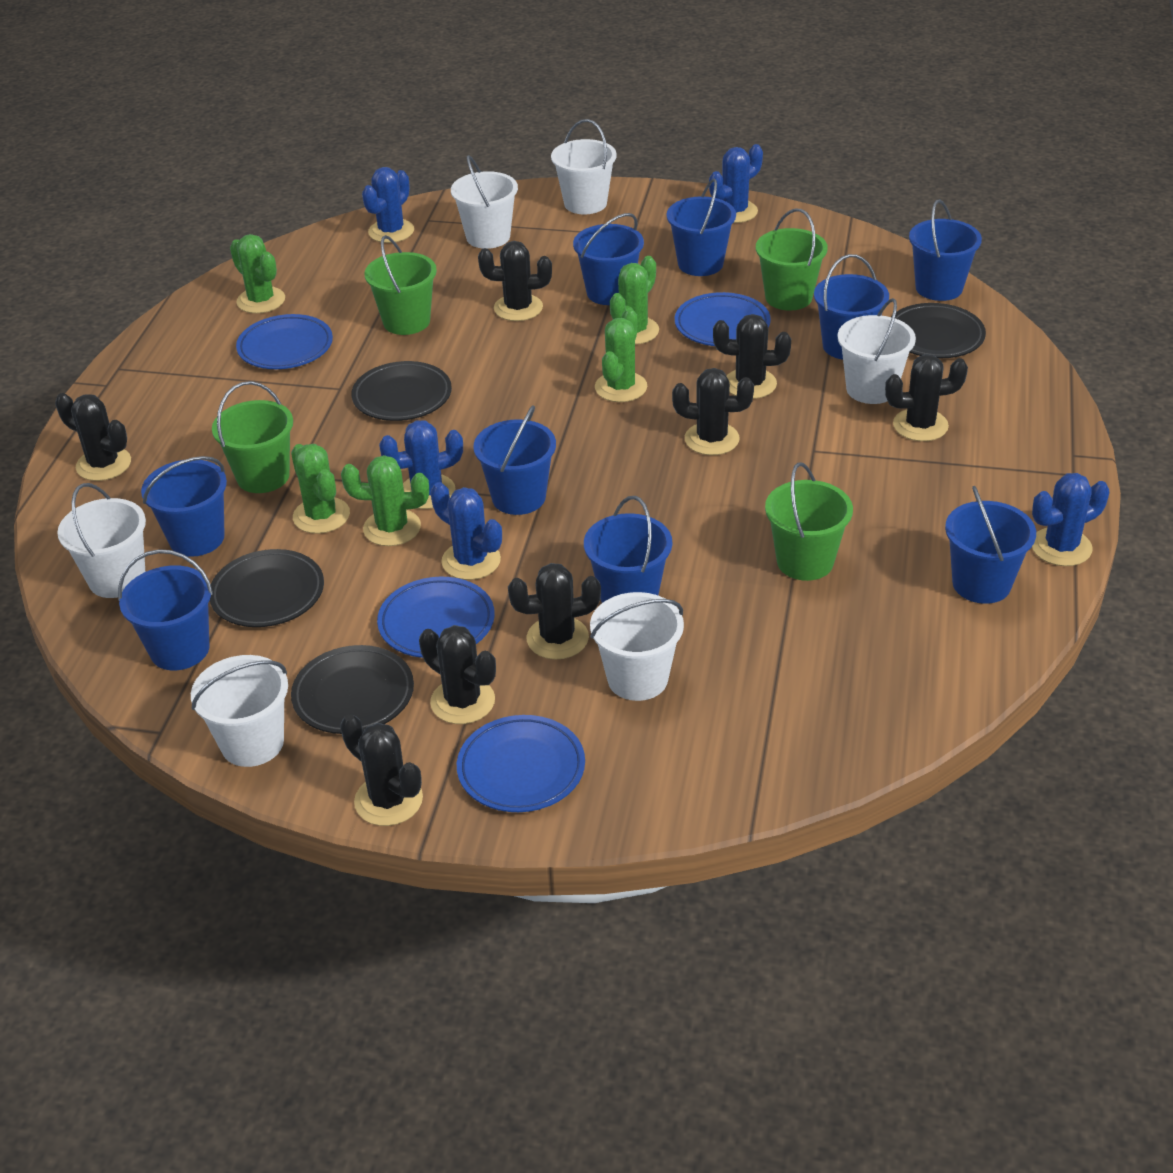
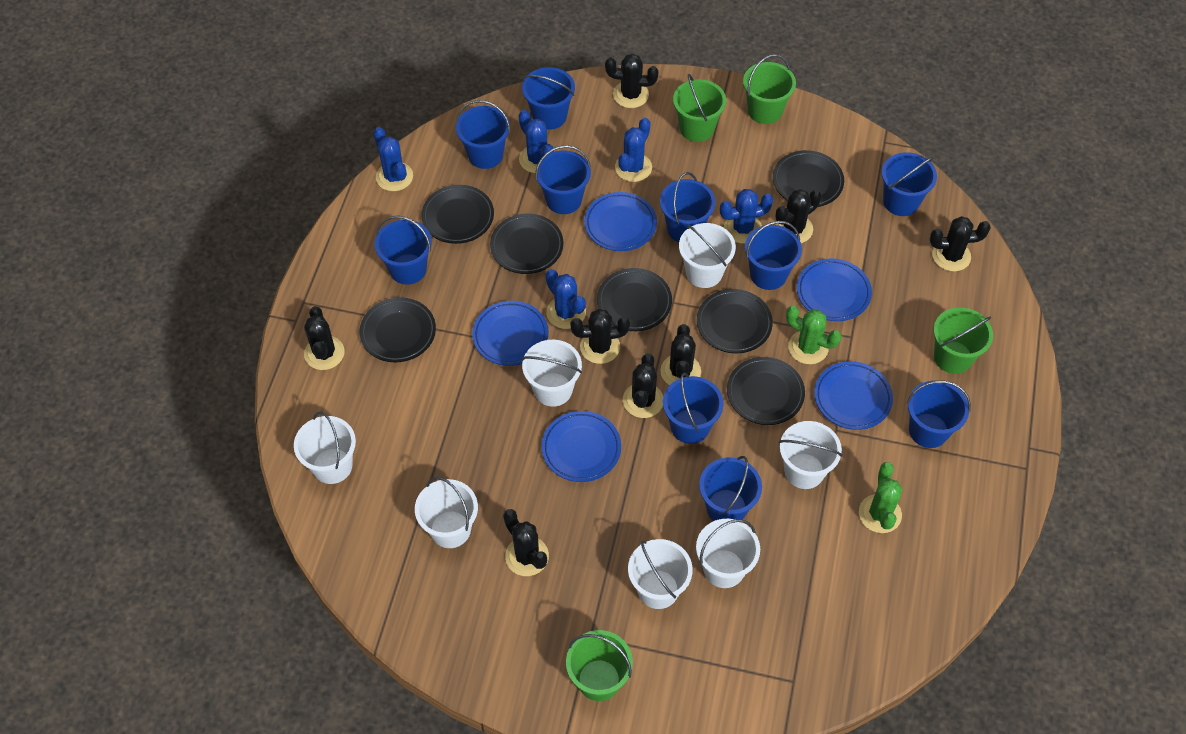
black plate: [210,549,324,627] [291,645,414,734] [351,361,452,421] [891,303,986,358] = 4 -> [360,297,436,362] [421,185,494,244] [490,214,563,274] [597,268,672,331] [697,289,773,354] [727,357,805,425] [773,150,844,207] = 7
blue bucket: [118,549,213,670] [141,456,227,557] [473,405,556,515] [573,213,644,305] [584,496,672,603] [667,178,736,276] [814,254,889,360] [909,199,982,301] [945,486,1036,604] = 9 -> [375,216,432,285] [456,100,510,169] [522,67,575,130] [536,145,591,214] [660,172,716,242] [663,372,724,444] [699,456,762,521] [745,221,802,290] [881,152,937,216] [907,380,971,448] = 10
blue plate: [236,314,333,369] [377,577,495,658] [457,715,585,812] [675,292,771,346] = 4 -> [472,301,549,366] [542,411,621,482] [584,192,657,251] [797,258,872,321] [814,361,893,430] = 5
green cactus: [230,234,285,314] [291,444,350,534] [341,455,429,546] [595,308,647,402] [610,256,659,345] = 5 -> [786,306,842,364] [859,462,902,533] = 2
white bucket: [57,483,146,598] [191,655,288,767] [451,155,518,249] [551,119,617,214] [590,592,684,701] [838,298,916,404] = 6 -> [294,411,356,484] [415,477,478,548] [522,340,582,407] [628,539,693,609] [679,223,736,288] [696,519,760,588] [779,421,842,489] = 7

